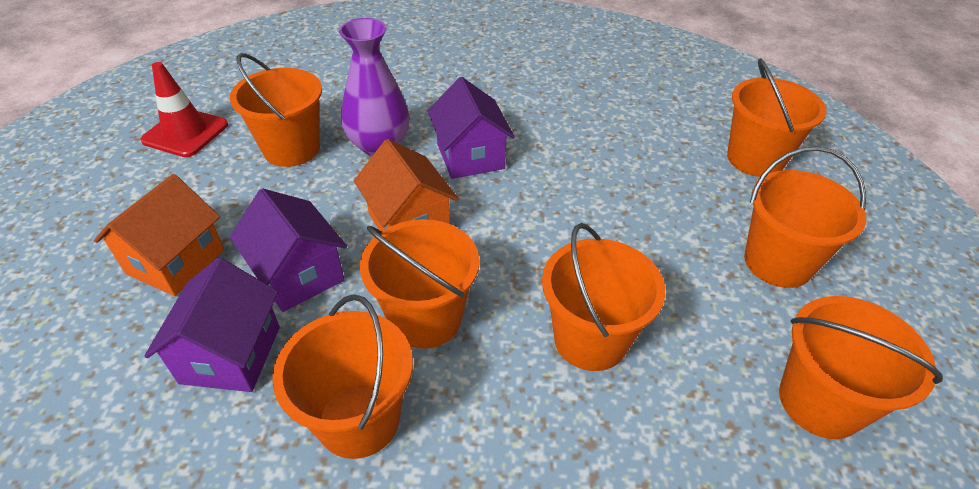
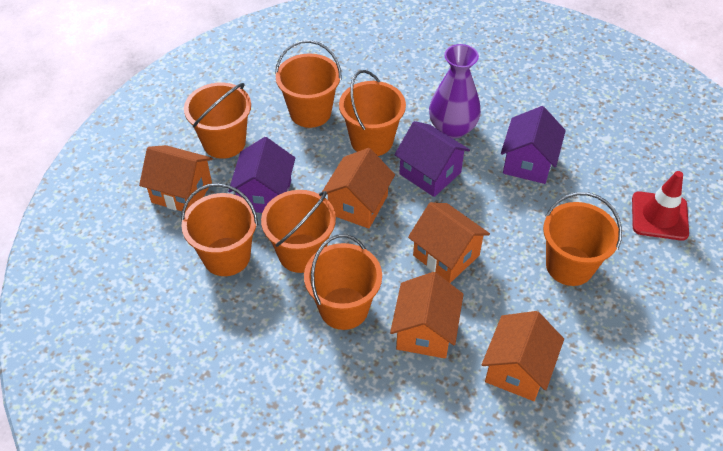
orange house: [94,174,224,296] [354,139,459,231] = 2 -> [139,145,213,212] [322,148,395,229] [390,272,464,359] [408,202,490,283] [482,311,564,401] = 5

